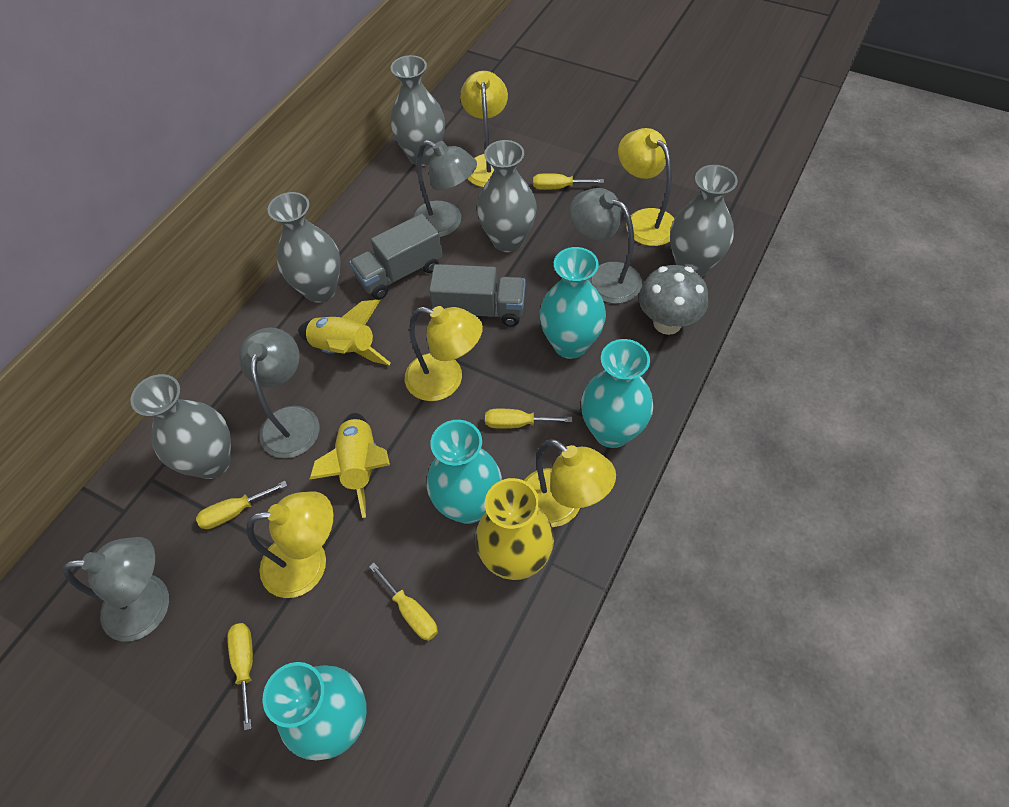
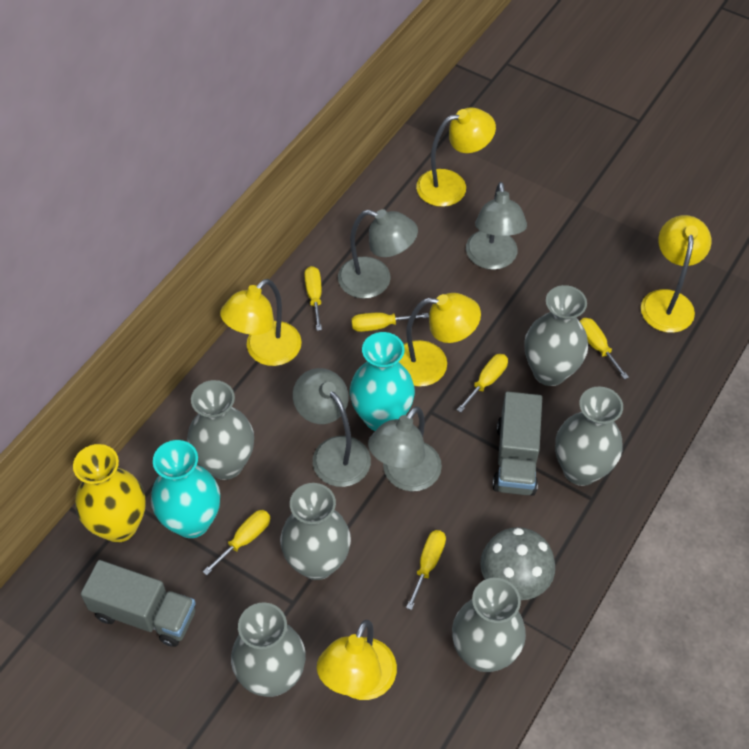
grey vase: [130,374,231,479] [268,192,341,303] [391,55,445,166] [477,140,537,252] [670,165,738,277] = 5 -> [187,380,254,480] [231,603,306,697] [280,483,351,580] [452,578,526,672] [525,285,588,386] [555,386,623,486] = 6
turquoise vase: [263,662,367,760] [427,420,502,524] [540,247,606,359] [581,339,653,448] = 4 -> [151,440,220,538] [350,332,415,431] = 2
yellow rocket: [298,300,391,365] [309,413,390,518] = 2 -> none = 0
yellow screwdriver: [196,481,287,529] [227,623,253,731] [369,563,438,641] [485,409,572,429] [533,173,604,190] = 5 -> [203,510,270,575] [304,266,322,331] [351,312,429,332] [406,530,446,610] [457,354,508,412] [580,318,629,380] = 6

